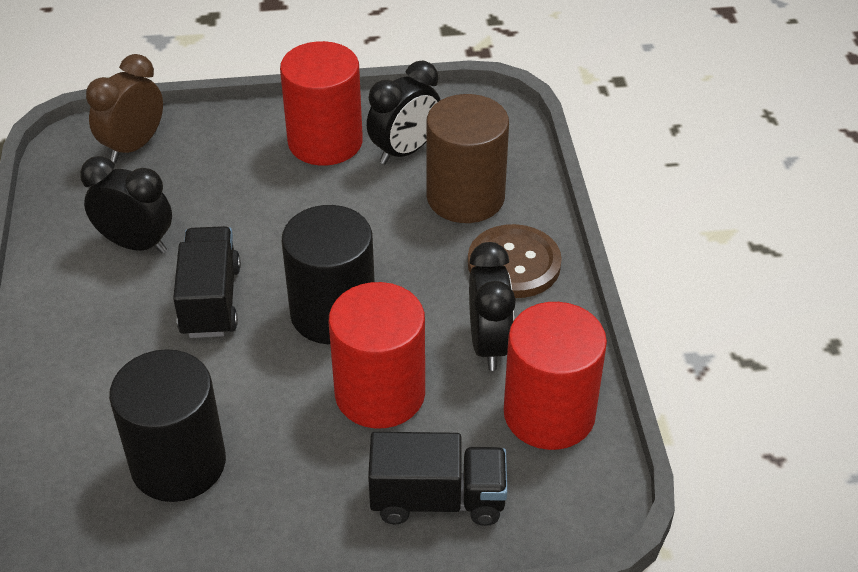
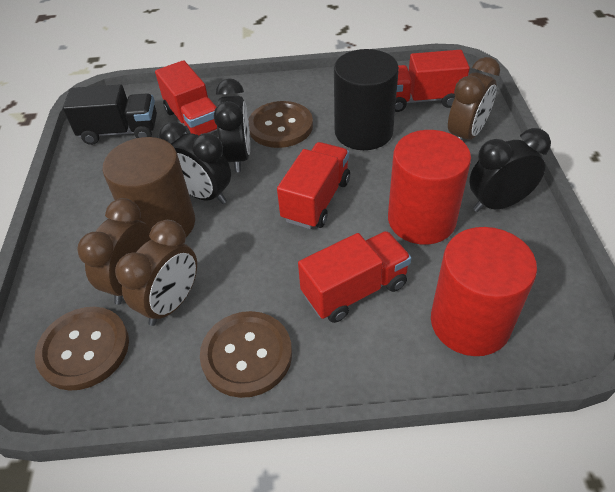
black cylinder: [109,349,226,502] [282,205,375,344] = 2 -> [334,49,399,150] = 1
black truck: [173,226,241,338] [368,432,507,526] = 2 -> [63,84,157,145] = 1
brown button: [468,224,562,298] = 1 -> [35,307,129,391] [200,311,292,398] [248,101,313,148] = 3
brown clock: [86,54,163,163] = 1 -> [77,198,151,305] [115,220,197,326] [448,57,500,140] = 3
red cylinder: [280,41,363,166] [329,282,425,428] [504,302,607,450] = 3 -> [388,130,471,245] [431,227,537,356] = 2
red truck: none = 0 -> [155,60,217,135] [277,142,350,229] [298,231,411,323] [395,50,470,112] = 4

